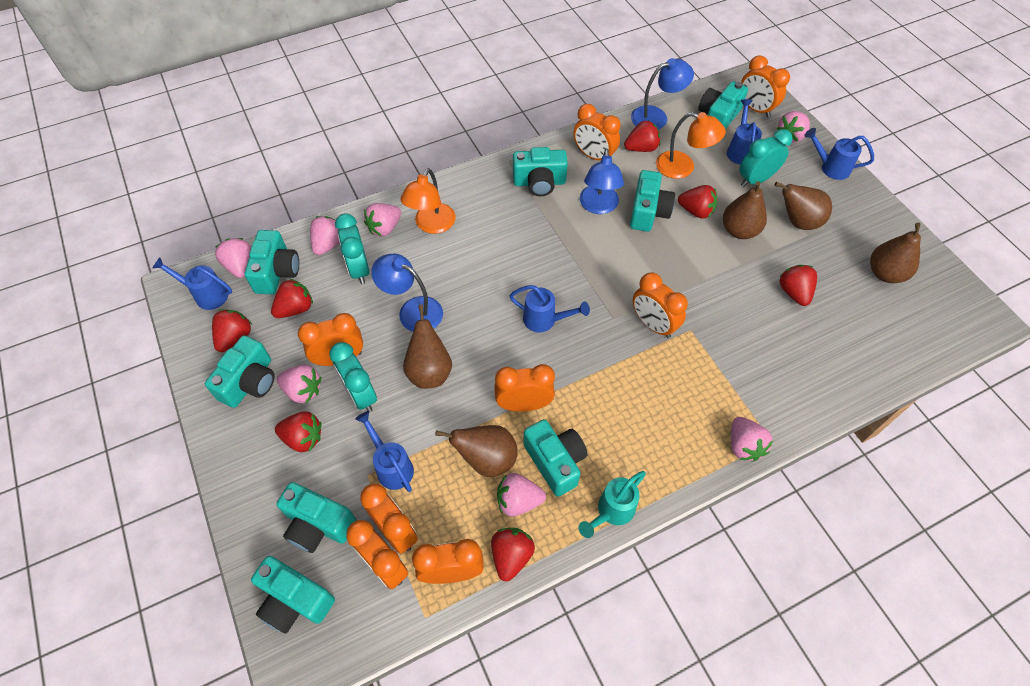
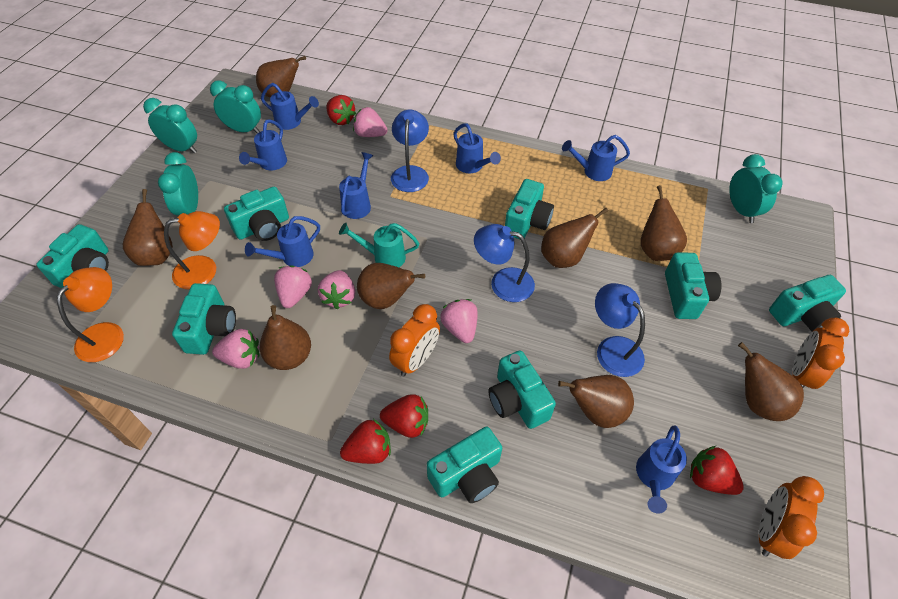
blue watering can: [152,257,232,310] [355,411,414,492] [509,285,590,332] [727,99,762,164] [804,128,874,180] = 5 -> [239,119,287,170] [245,216,320,267] [261,83,319,130] [339,152,374,219] [453,123,501,173] [562,135,630,181] [636,425,687,514] = 7
brown pear: [403,304,452,389] [435,425,518,477] [723,181,767,239] [774,182,832,230] [870,223,921,283] = 5 -> [123,189,173,266] [256,56,306,98] [260,305,311,370] [357,263,425,309] [541,208,608,268] [558,375,634,428] [640,185,687,261] [738,342,804,421] = 8
orange clock: [298,313,363,366] [346,520,408,589] [360,484,418,554] [412,539,484,584] [494,364,555,412] [574,104,621,160] [633,272,688,338] [741,55,790,118] = 8 -> [389,304,440,377] [759,476,824,559] [792,318,849,389] = 3
pink strawberry: [215,238,251,278] [277,365,322,403] [310,216,340,255] [364,203,401,237] [497,473,546,517] [731,417,773,462] [777,111,810,143] = 7 -> [212,329,259,369] [274,265,312,308] [318,270,355,309] [353,107,388,137] [440,299,478,343] = 5
red strawberry: [212,309,252,352] [271,279,313,318] [275,412,322,452] [491,528,535,581] [624,120,660,152] [678,185,717,219] [779,265,817,306] = 7 -> [326,95,356,125] [340,419,391,464] [380,394,428,438] [690,446,744,495] = 4
turquoise clock: [329,342,377,412] [335,213,370,284] [739,129,793,187] = 3 -> [143,98,197,153] [158,152,198,216] [210,80,261,134] [729,154,783,223] = 4

